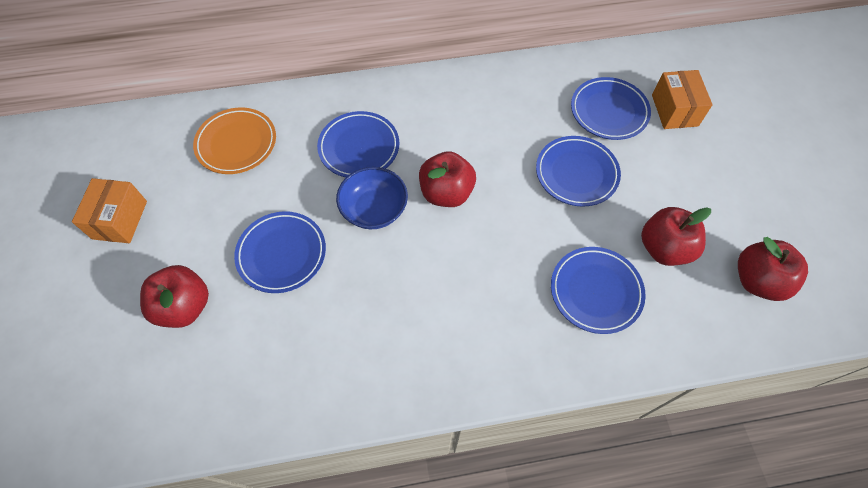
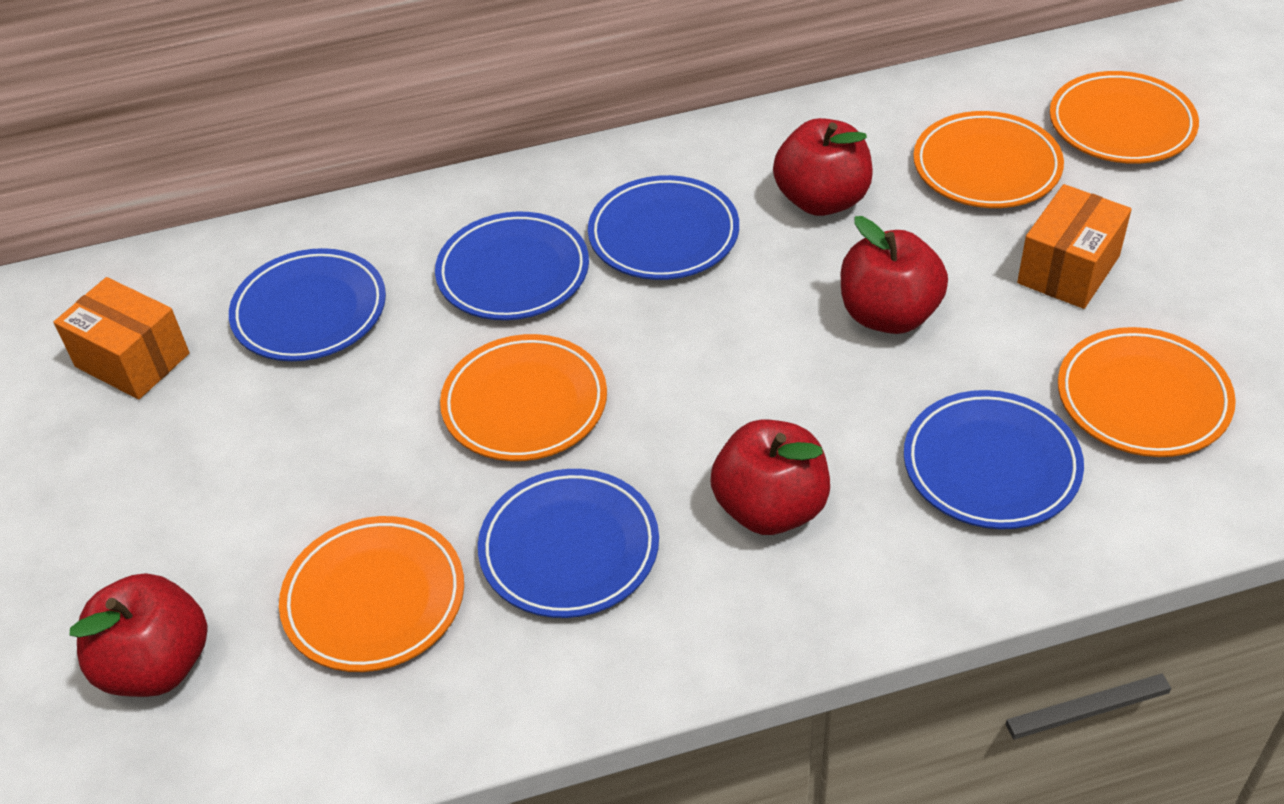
blue bowl: [336,167,408,229] = 1 -> none = 0
orange plate: [193,107,276,174] = 1 -> [279,516,464,672] [440,334,607,461] [913,111,1064,208] [1050,71,1199,164] [1058,327,1236,457] = 5

